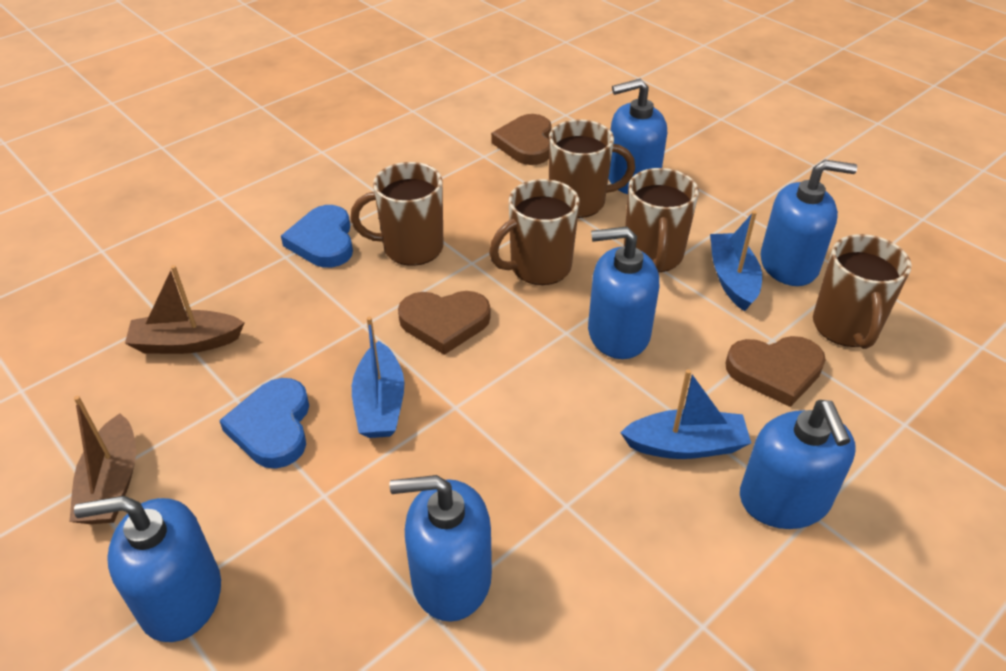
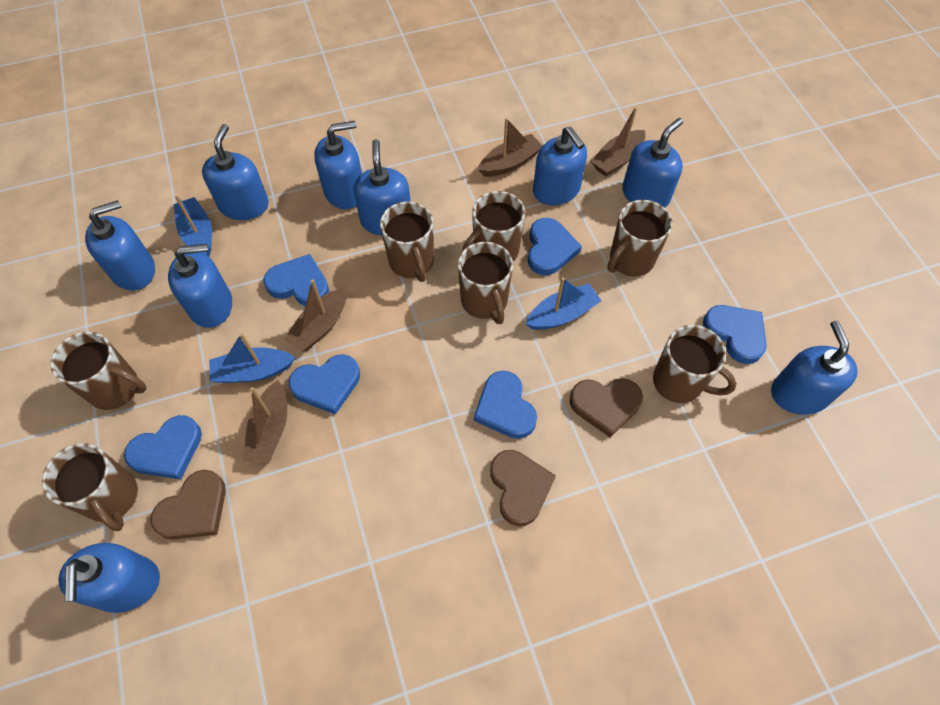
blue heart: [219,378,309,469] [281,205,353,268] = 2 -> [124,415,202,479] [263,254,329,306] [289,354,360,415] [474,371,537,439] [528,218,582,275] [703,305,767,364] = 6
blue soap dispenser: [74,496,221,642] [390,475,492,622] [588,227,659,359] [608,79,667,194] [740,400,856,529] [760,160,857,286] = 6 -> [58,543,160,613] [85,200,155,291] [168,244,232,328] [202,124,269,220] [314,121,362,209] [353,139,411,236] [533,127,587,205] [622,118,683,208] [771,320,858,415] = 9
brown boat: [69,396,136,524] [125,265,245,354] = 2 -> [243,380,287,463] [284,279,347,352] [478,118,542,177] [591,107,645,176] = 4
brown mug: [350,162,443,266] [489,179,580,285] [549,119,635,218] [624,168,699,272] [813,234,912,349] = 5 -> [42,443,138,531] [50,332,146,410] [380,202,434,282] [458,242,513,324] [462,191,525,261] [607,200,673,277] [653,325,737,403] = 7

